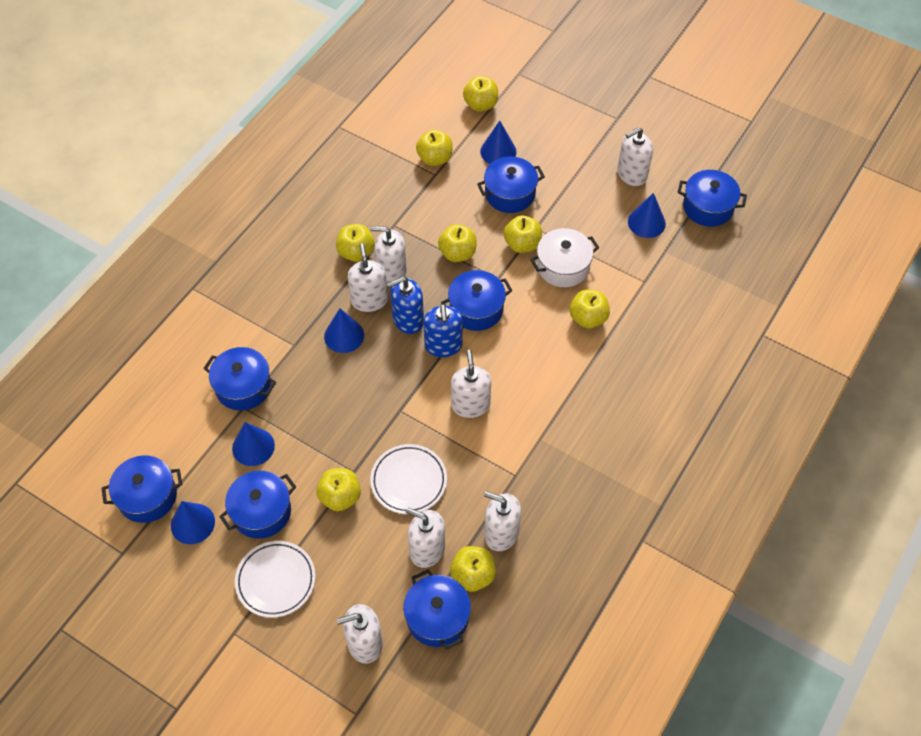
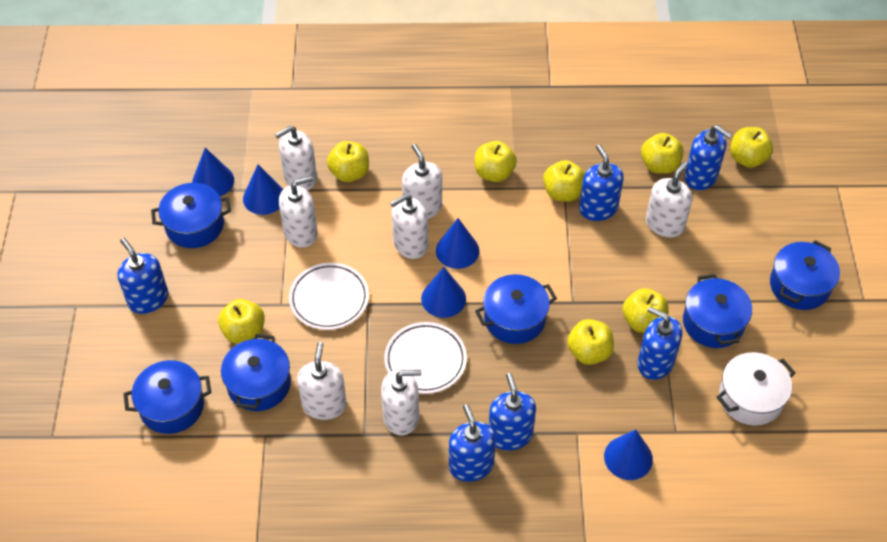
blue pot: [101,455,182,523] [203,347,276,411] [219,471,296,539] [403,569,471,650] [441,270,513,331] [477,157,545,213] [677,170,747,227] = 7 -> [123,360,211,434] [151,183,231,248] [221,334,291,411] [475,274,557,344] [683,274,752,348] [770,240,840,310] = 6
blue soap dispenser: [388,277,424,334] [423,304,463,357] = 2 -> [117,238,168,314] [449,404,496,482] [489,373,536,451] [579,144,624,221] [637,306,682,380] [685,125,732,190] = 6

